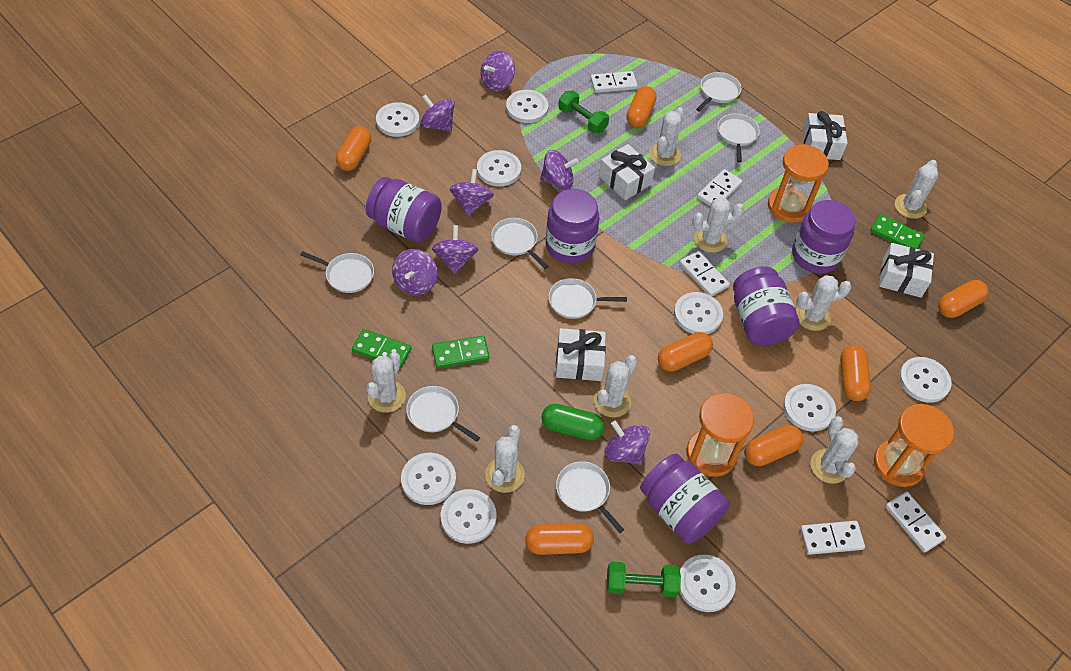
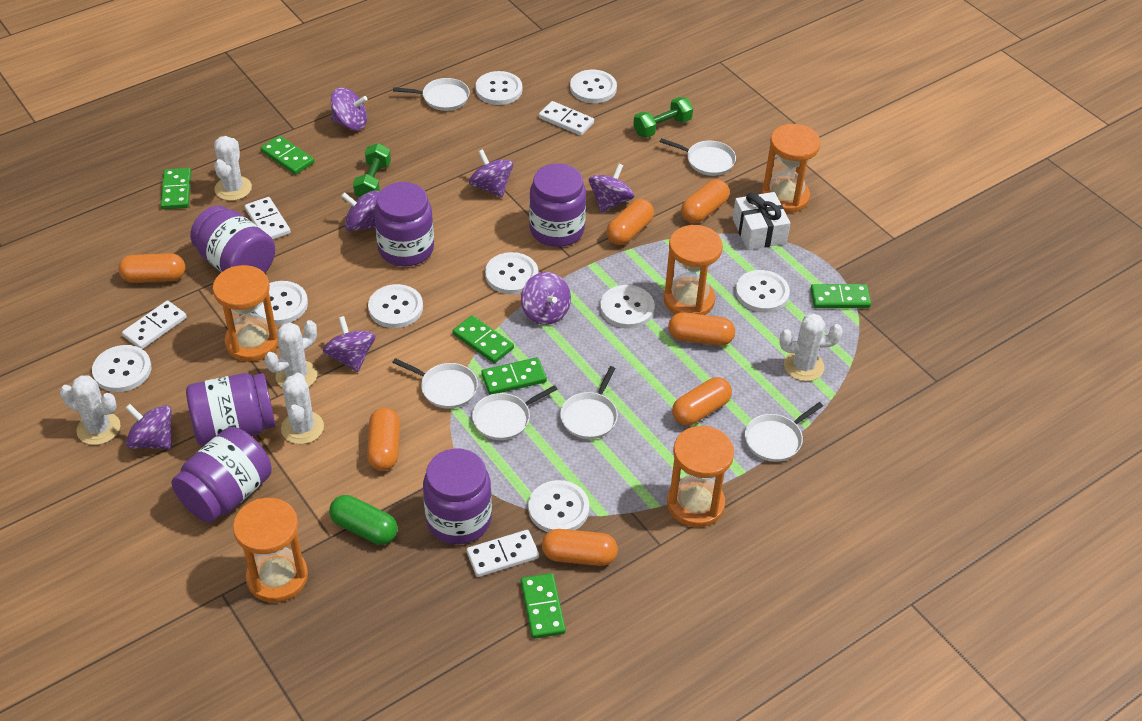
green domino: [352,329,412,369] [432,336,489,368] [870,214,925,249] = 3 -> [161,168,191,209] [260,136,314,175] [453,315,514,363] [481,357,547,395] [521,573,566,639] [810,284,871,308] = 6
orange hourglass: [686,393,754,477] [768,144,829,223] [874,404,954,487] = 3 -> [213,265,279,362] [233,498,308,603] [664,225,723,315] [667,426,734,527] [762,124,821,213] = 5
purple jar: [366,177,442,243] [546,189,599,263] [640,454,729,543] [733,267,799,345] [792,200,855,274] = 5 -> [172,427,272,523] [186,373,275,446] [190,205,275,273] [374,182,434,267] [423,449,492,545] [529,163,586,247] = 6
white cactus: [366,352,406,413] [485,425,525,493] [594,355,637,417] [649,107,684,166] [692,197,744,253] [796,275,852,331] [811,416,859,484] [895,160,938,219] = 8 -> [60,375,121,445] [214,136,252,201] [265,320,317,387] [281,373,324,444] [779,313,843,381] = 5
white domino: [590,71,638,93] [679,251,730,296] [697,169,743,206] [800,521,865,555] [885,492,946,553] = 5 -> [122,300,187,349] [245,197,291,239] [466,530,539,577] [539,101,594,136] = 4
white gift: [556,328,606,381] [599,144,655,200] [802,111,848,160] [879,243,934,298] = 4 -> [733,192,790,250] = 1
white pan: [300,251,374,293] [406,386,480,442] [491,218,549,269] [549,278,627,319] [556,461,624,533] [696,72,741,112] [718,113,760,162] = 7 -> [392,358,478,409] [393,78,470,111] [472,385,558,440] [560,366,618,439] [660,138,736,176] [745,402,823,462] = 6

